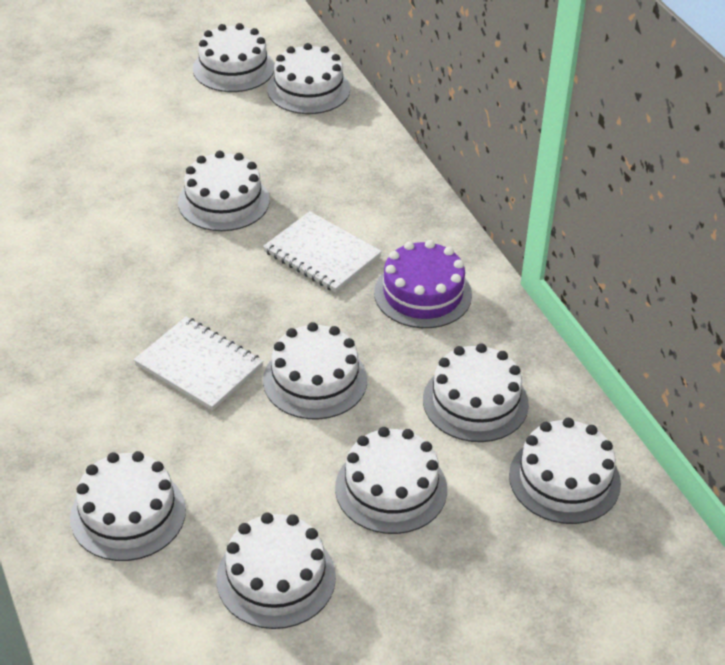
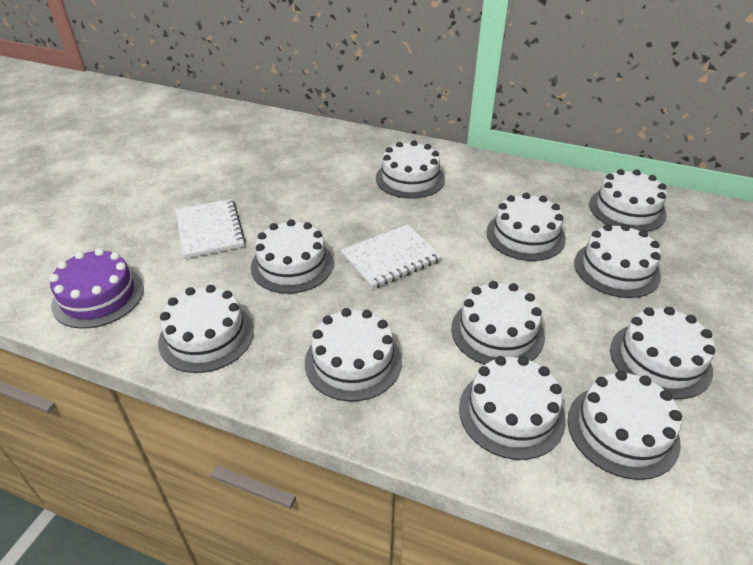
white cake: [70,451,186,561] [178,151,270,231] [193,23,274,92] [217,512,336,629] [263,322,367,420] [267,43,350,114] [335,427,447,534] [423,343,529,442] [509,418,621,524] = 9 -> [158,285,254,373] [251,219,333,294] [305,308,402,402] [376,140,445,199] [451,281,545,365] [459,356,566,460] [486,193,566,261] [567,370,682,480] [574,224,661,298] [589,169,667,232] [610,307,715,399] = 11

